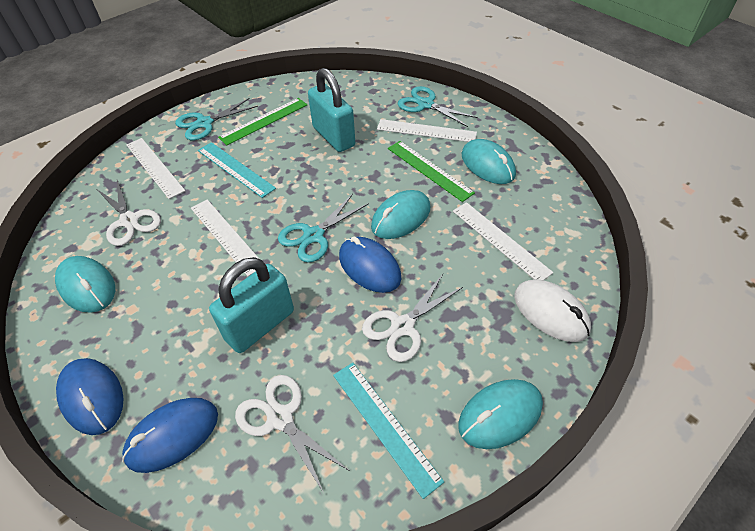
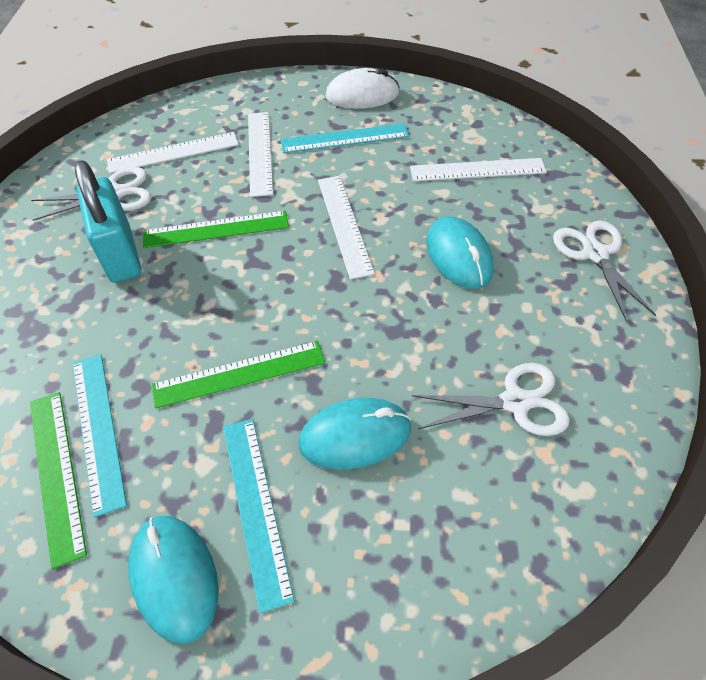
blue mouse: [56,358,123,435] [122,398,218,473] [339,236,401,293] = 3 -> none = 0
green ruler: [218,98,307,145] [388,141,475,202] = 2 -> [30,392,87,569] [143,211,289,248] [151,341,325,409] = 3
turquoise mouse: [55,256,115,313] [371,190,431,239] [458,379,543,449] [462,139,516,184] = 4 -> [128,516,219,644] [299,398,411,470] [426,216,494,289] = 3
turquoise padlock: [209,257,294,353] [308,68,355,152] = 2 -> [74,160,141,283] = 1
turquoise ruler: [198,142,276,198] [333,363,444,499] = 2 -> [73,354,127,517] [223,419,295,613] [281,123,409,153] = 3
turquoise scissors: [175,98,258,140] [278,194,369,263] [398,86,478,127] = 3 -> none = 0

